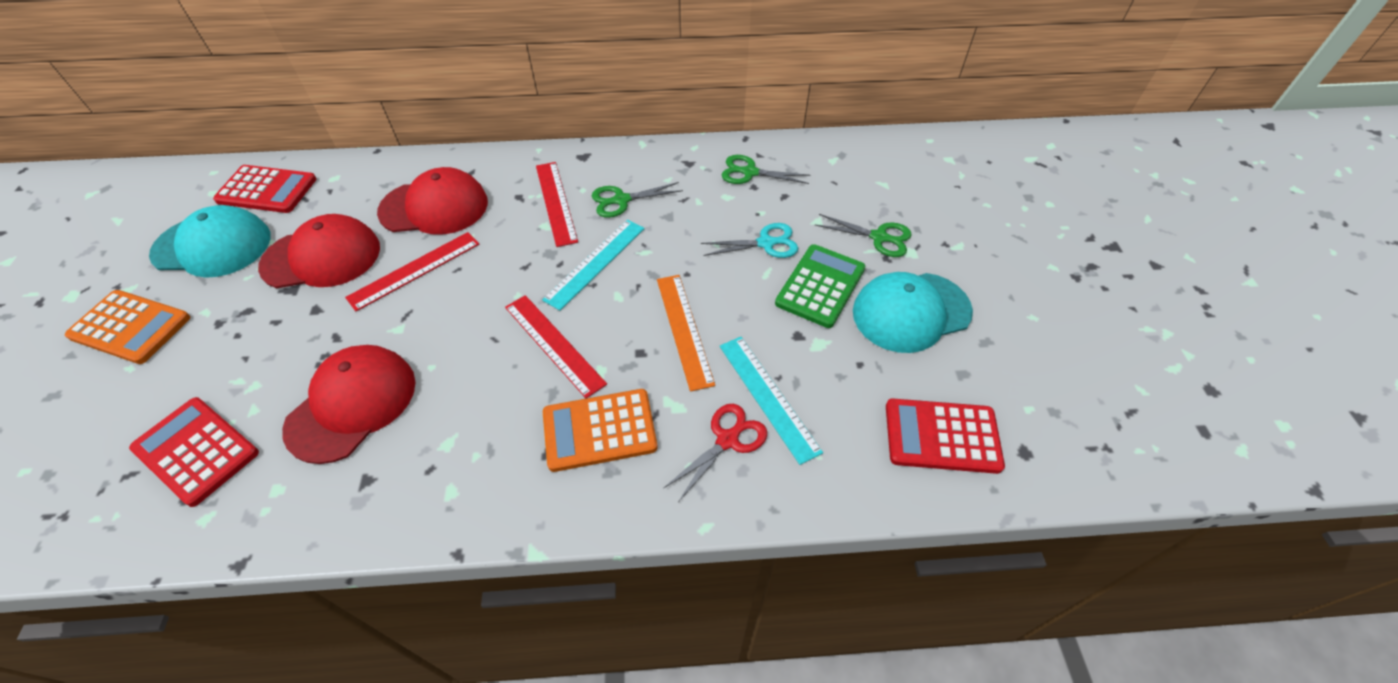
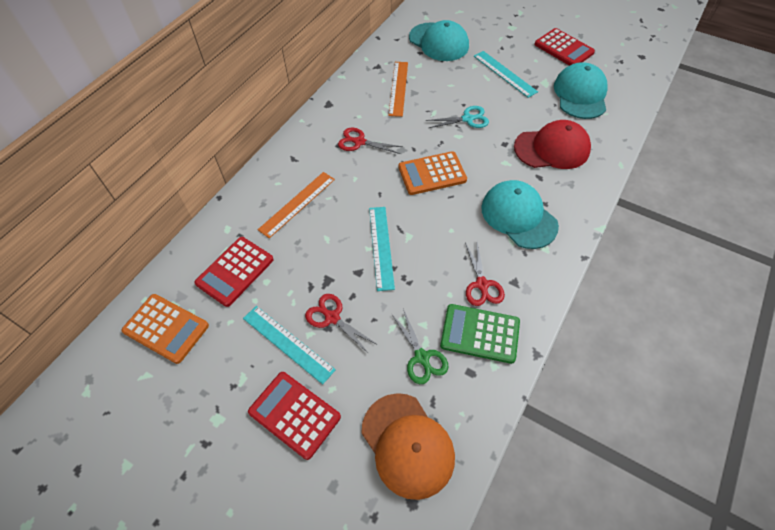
green scissors: [592,182,683,218] [722,155,810,184] [815,214,912,257] = 3 -> [392,309,449,384] = 1
orange cap: none = 0 -> [361,393,455,500] = 1
orange ruler: [657,275,715,392] = 1 -> [258,172,335,238] [388,62,408,117] = 2
red cap: [258,214,380,288] [282,345,416,464] [377,167,488,235] = 3 -> [514,120,591,169] = 1
red ruler: [345,232,479,311] [505,295,607,399] [536,162,578,247] = 3 -> none = 0
red scissors: [664,404,767,502] = 1 -> [305,294,378,354] [338,127,403,154] [465,242,505,306] = 3
turquoise cap: [149,205,271,278] [853,272,973,353] = 2 -> [409,20,469,61] [481,180,559,249] [554,62,608,119] = 3
turquoise ruler: [542,220,645,311] [720,337,823,465] = 2 -> [243,306,336,384] [369,207,395,291] [474,51,538,98] = 3

